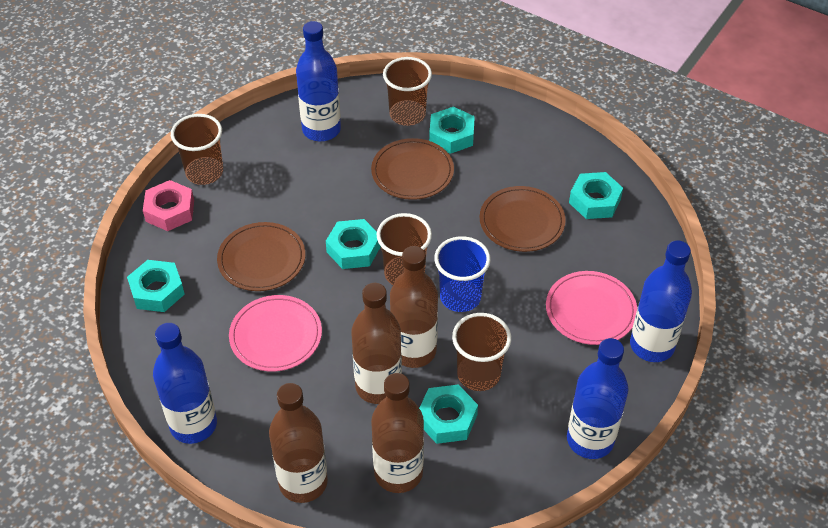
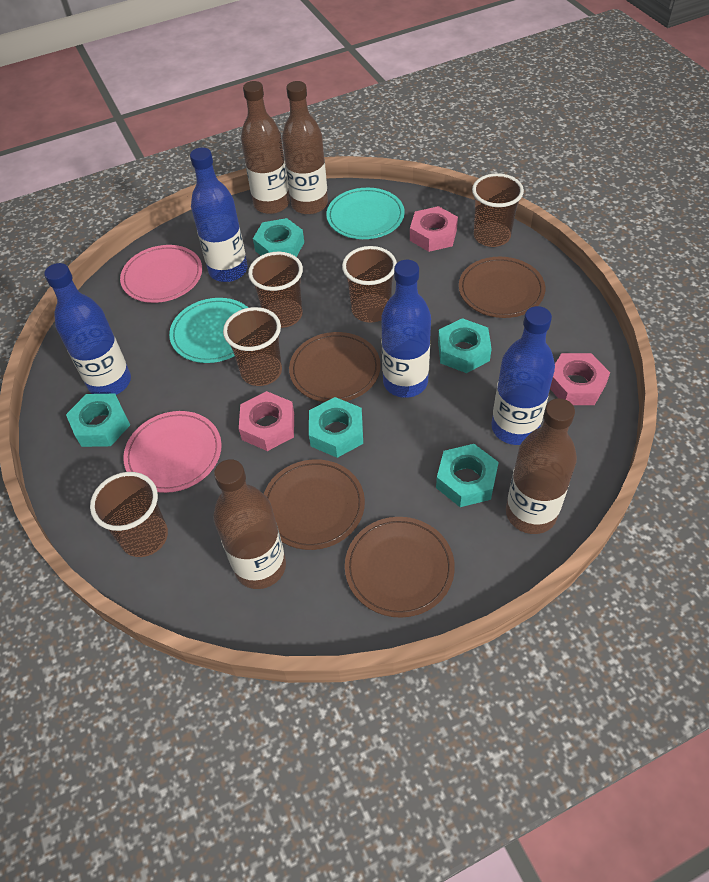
blue cup: [434,236,491,312] = 1 -> none = 0
brown cup: [171,114,223,185] [376,213,432,285] [383,57,432,126] [452,313,511,391] = 4 -> [90,472,168,557] [223,307,282,386] [248,252,303,328] [342,246,397,323] [472,173,524,247] = 5
brown plate: [217,222,305,291] [371,138,454,200] [479,186,566,252] = 3 -> [264,459,365,550] [289,332,381,402] [345,517,455,618] [459,257,545,318] = 4
pink nut: [143,180,194,231] = 1 -> [239,391,294,451] [410,206,458,252] [550,353,610,405] = 3
turquoise plate: none = 0 -> [169,298,248,363] [326,188,405,239] = 2

